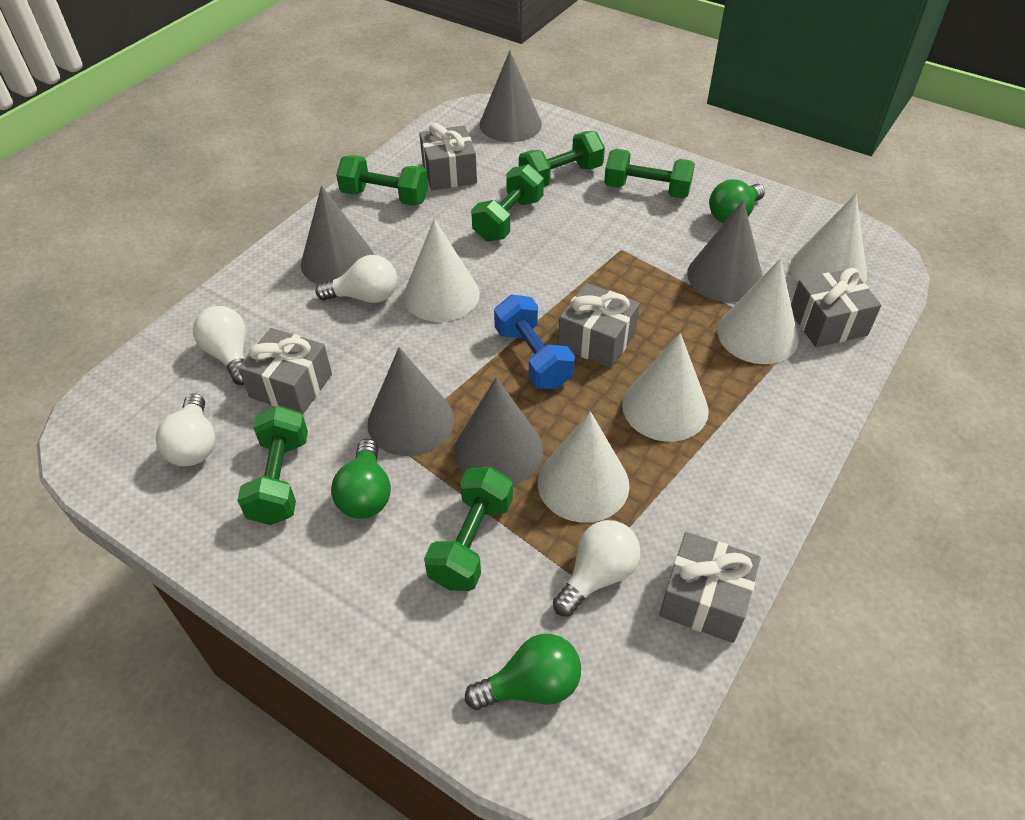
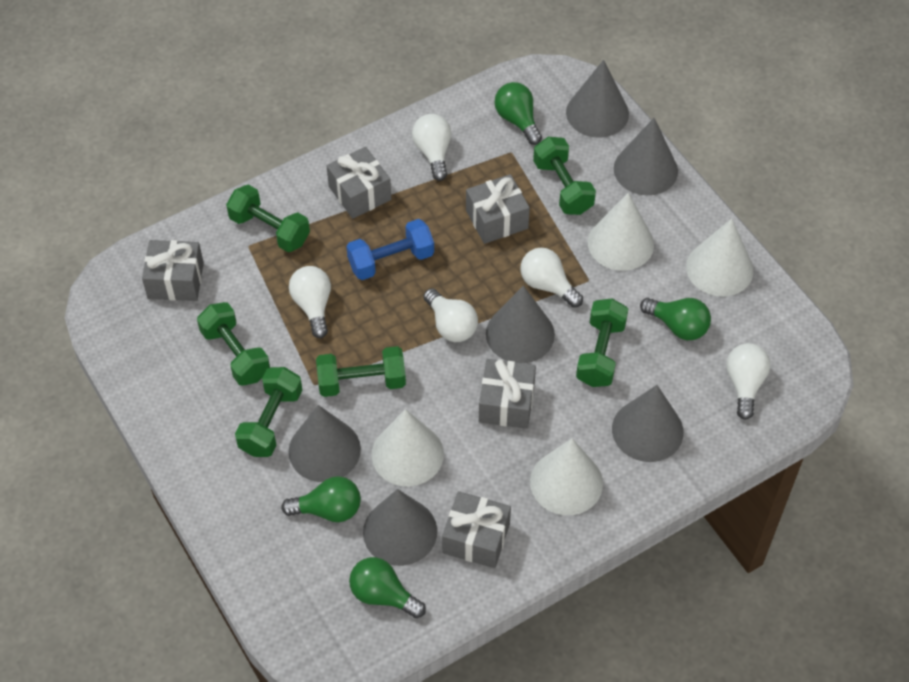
green light bulb: [331,439,391,519] [465,634,581,710] [709,179,765,223] = 3 -> [281,476,361,522] [349,557,426,618] [494,82,542,145] [640,298,711,340] = 4
grey cone: [301,185,374,284] [367,347,454,456] [454,377,543,485] [480,51,542,142] [687,200,763,303] = 5 -> [288,405,361,482] [363,489,437,566] [486,286,555,363] [566,60,629,138] [612,385,684,462] [614,118,678,195] = 6
white cone: [403,219,480,322] [538,411,630,523] [622,333,709,442] [717,258,799,364] [790,194,867,283] = 5 -> [372,409,444,486] [530,439,603,515] [588,193,654,271] [686,219,753,297] = 4
white light bulb: [156,393,216,466] [193,306,246,385] [315,255,397,303] [553,520,640,616] = 4 -> [289,266,331,338] [412,114,451,181] [424,288,478,342] [520,248,583,308] [726,343,770,420] = 5

